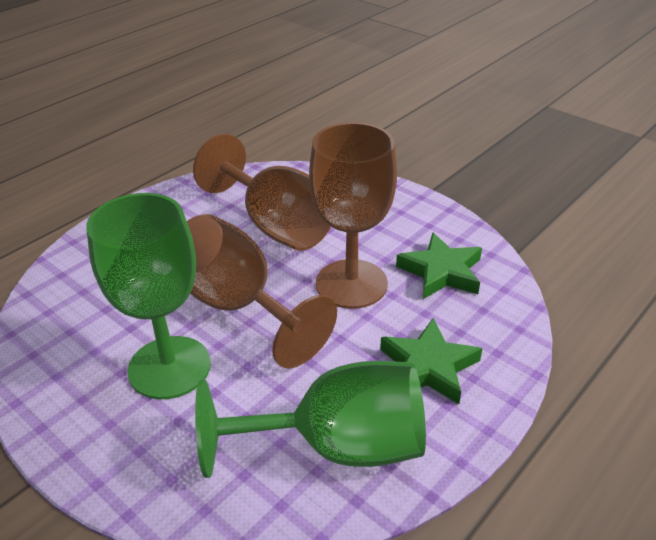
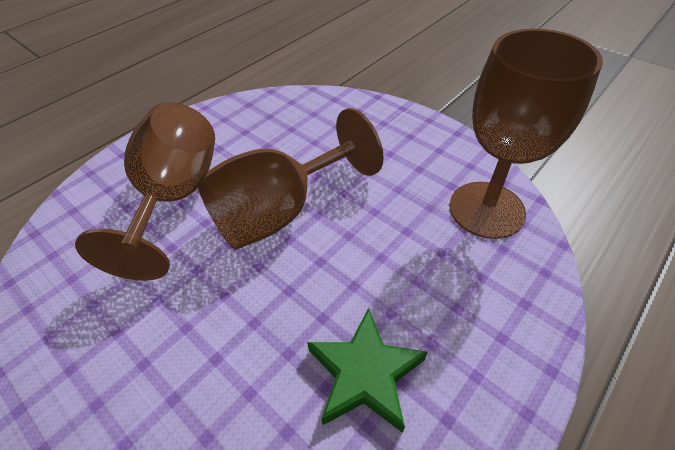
green goblet: [86,193,211,399] [195,361,426,478] = 2 -> none = 0
green star: [380,318,482,404] [396,232,482,299] = 2 -> [307,308,428,433] = 1

